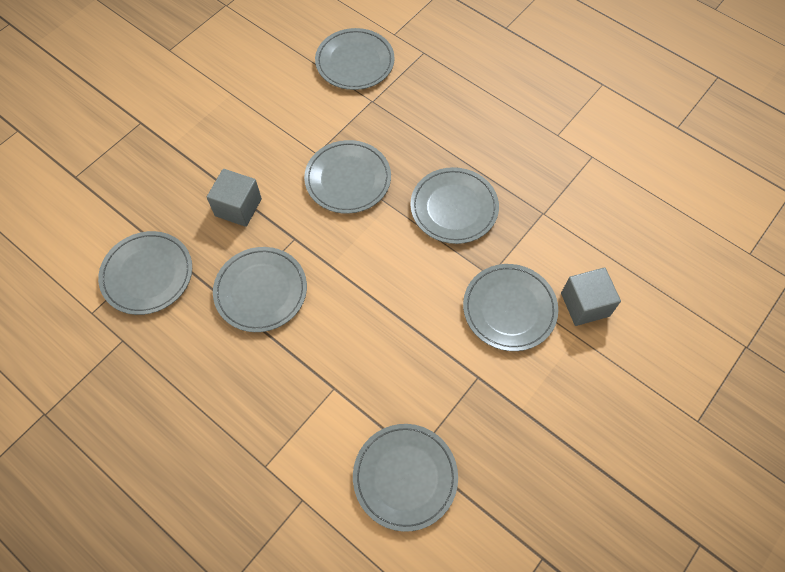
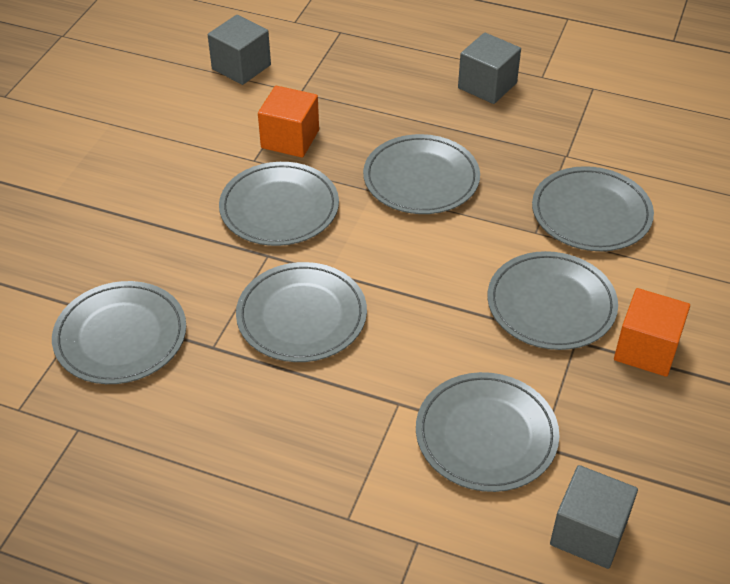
grey cube: [207,169,262,227] [561,267,621,326] = 2 -> [208,15,271,85] [458,33,521,104] [550,465,638,569] = 3
orange cube: none = 0 -> [258,86,319,158] [614,288,690,377] = 2

